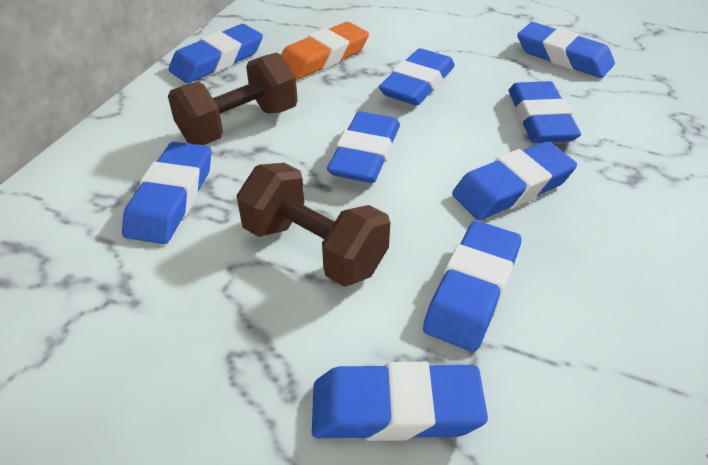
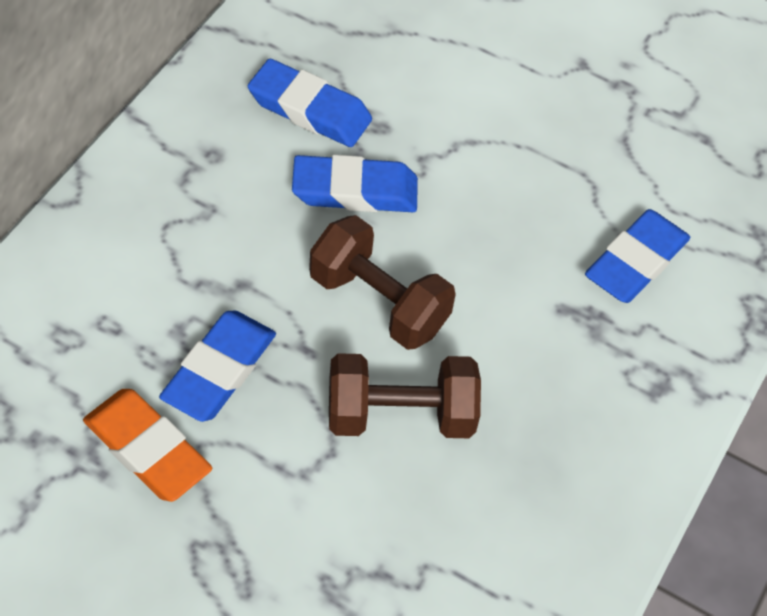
blue eraser: [122,142,211,244] [168,24,263,83] [312,362,488,441] [327,111,400,183] [379,48,455,105] [423,221,522,352] [452,141,577,220] [509,81,581,143] [517,22,615,78] = 9 -> [159,311,276,422] [248,58,372,147] [292,155,418,212] [585,209,690,303] = 4

